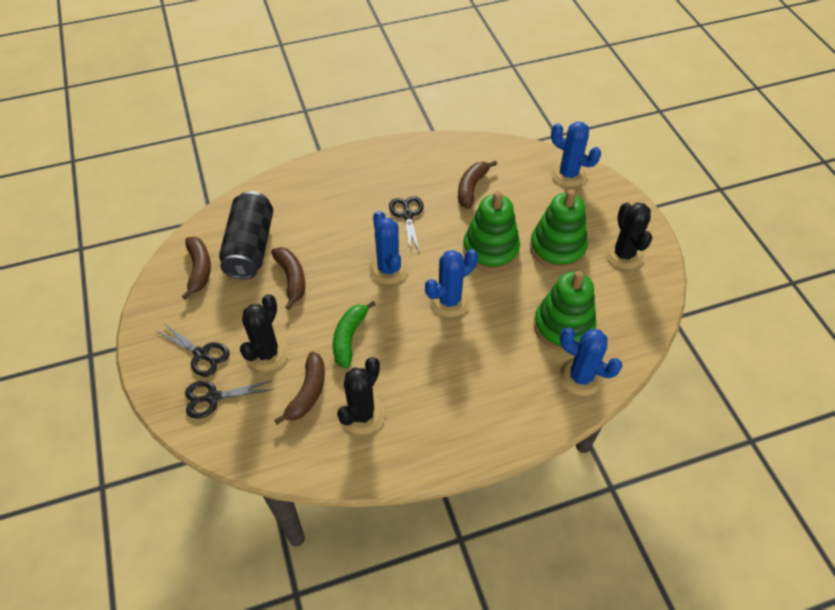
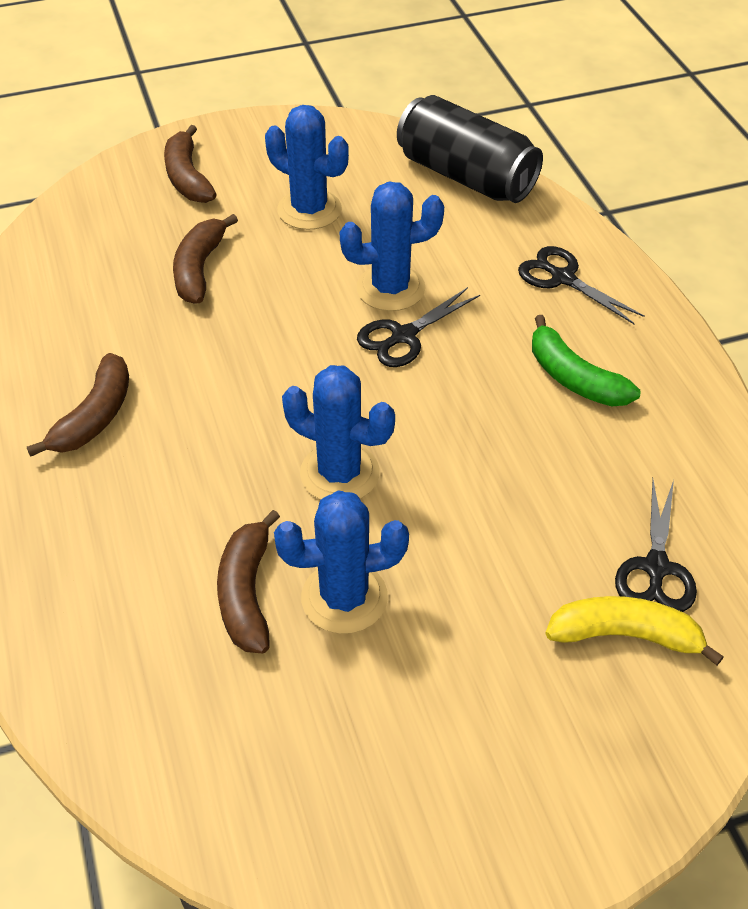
black cactus: [240,294,289,371] [337,357,385,435] [605,202,652,269] = 3 -> none = 0
green stacking toy: [463,191,520,271] [530,189,588,270] [534,271,596,352] = 3 -> none = 0
yellow banana: none = 0 -> [545,596,724,665] = 1

